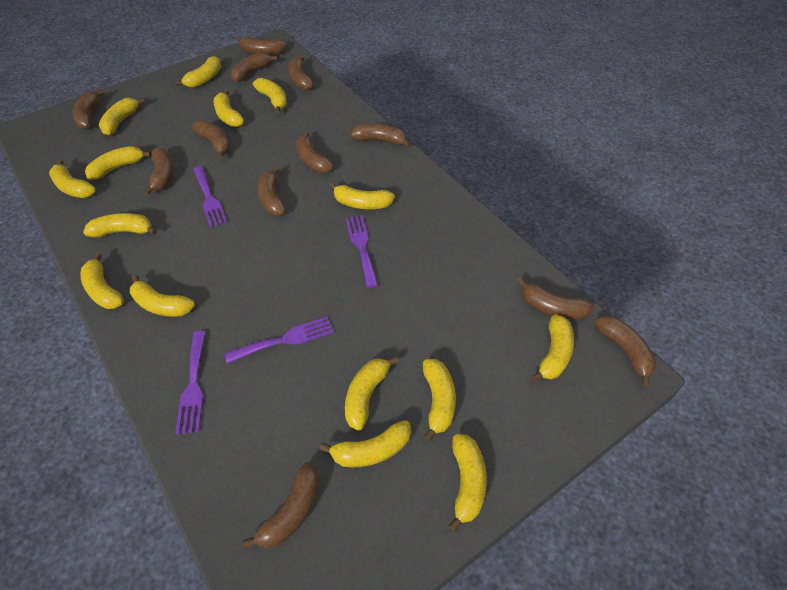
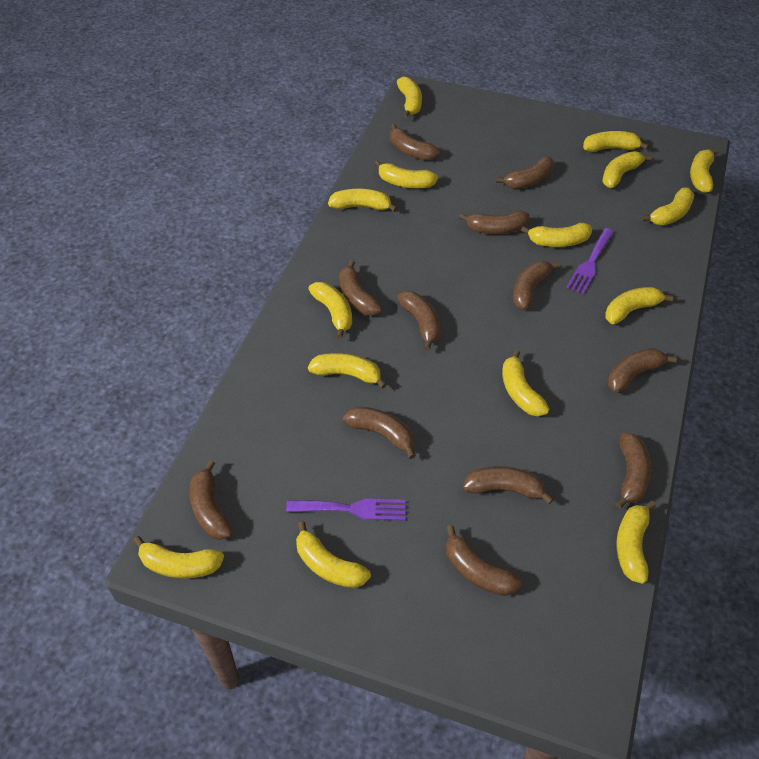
purple fork: [175,331,206,434] [193,166,227,228] [224,317,333,364] [346,215,378,288] = 4 -> [286,499,405,521] [566,228,614,294] = 2

